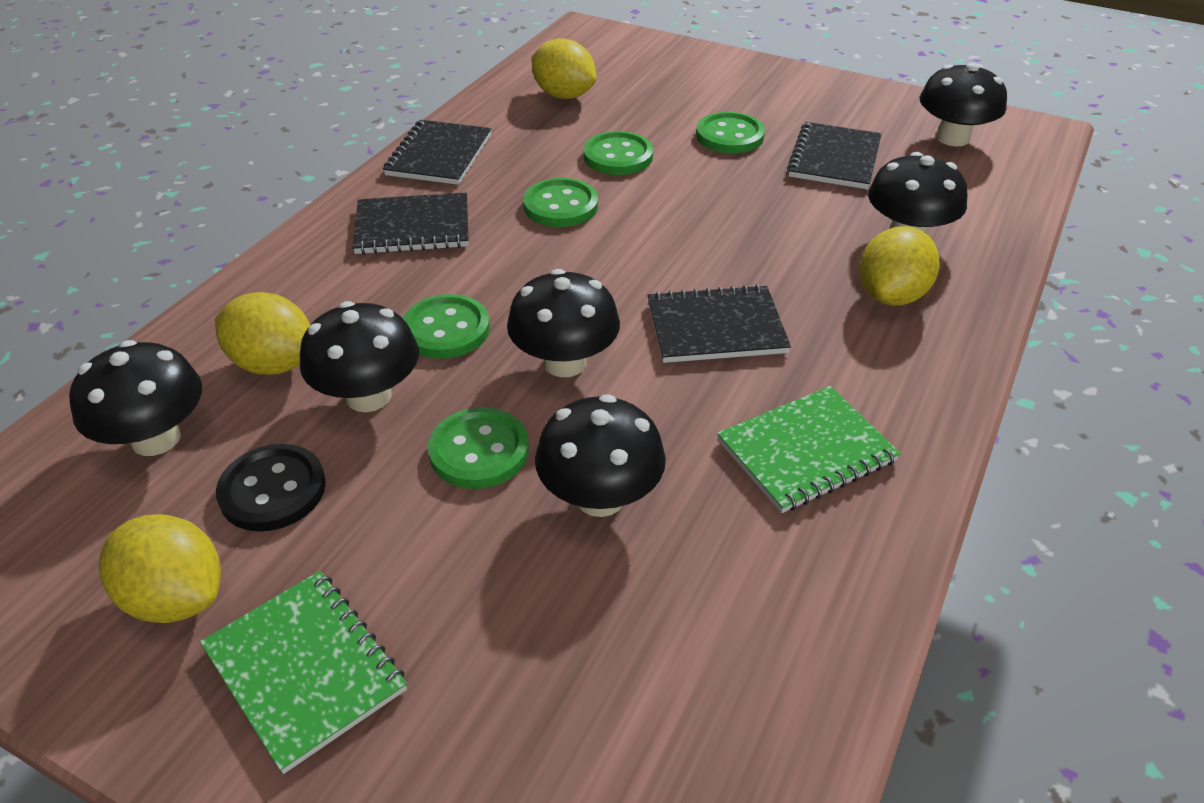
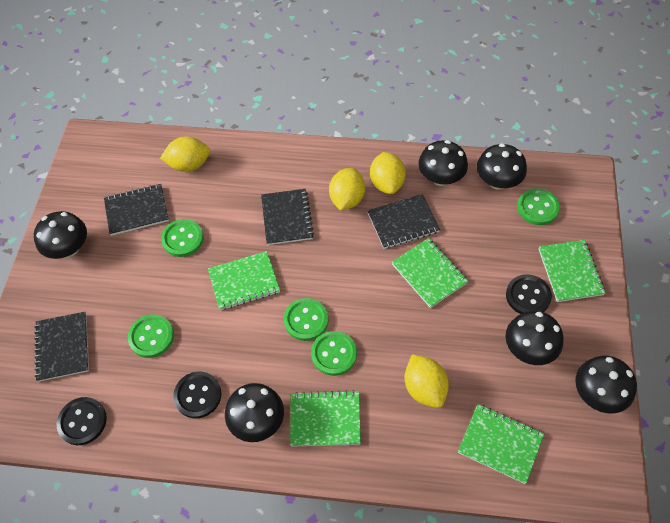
black button: [216,444,326,531] = 1 -> [57,397,107,445] [173,372,221,418] [506,274,552,314] = 3
green notebook: [200,571,407,774] [717,386,901,513] = 2 -> [208,251,280,310] [290,390,361,447] [392,238,468,308] [458,404,544,484] [539,240,606,302] = 5

